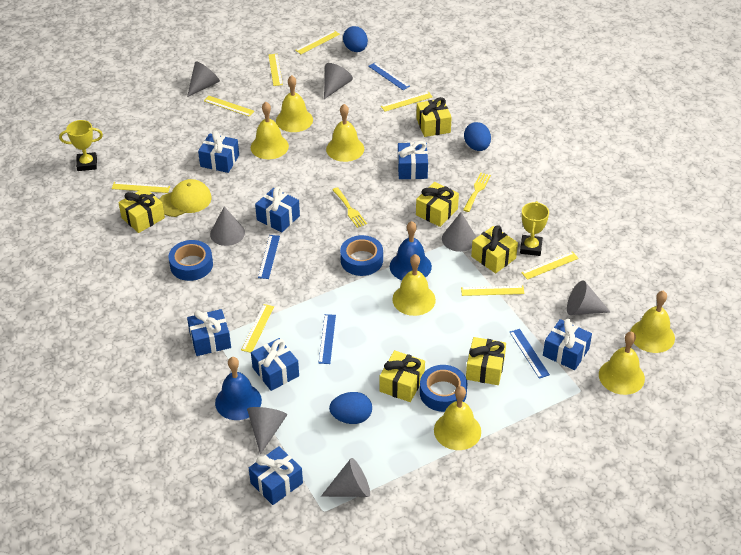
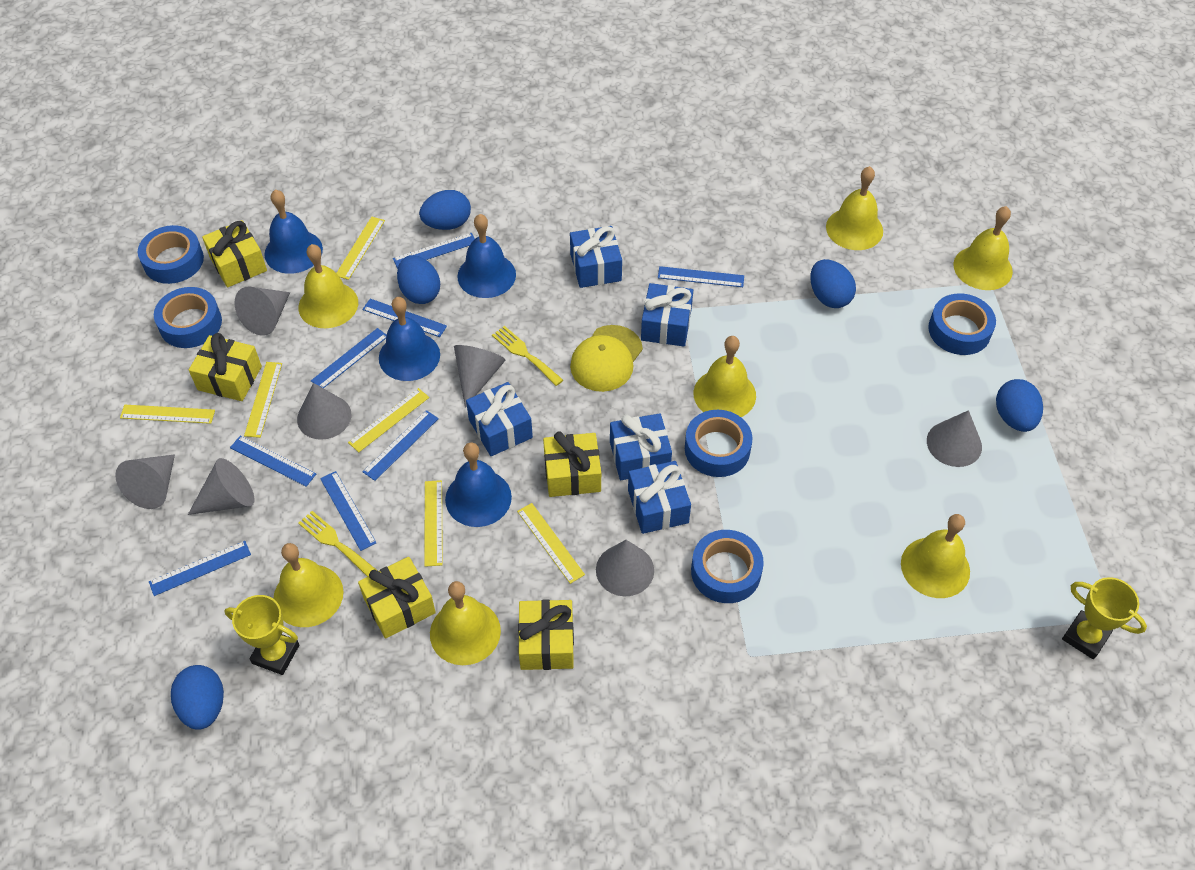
blue bell: [215,357,262,420] [390,221,432,280] = 2 -> [264,189,323,274] [379,297,440,381] [445,443,512,527] [457,214,516,298] = 4
blue egg: [329,392,372,424] [343,26,368,52] [464,122,491,151] = 3 -> [171,665,224,730] [397,255,440,304] [419,190,471,230] [810,259,856,308] [996,379,1043,432] = 5
blue gift: [187,309,231,356] [198,131,239,173] [249,446,303,505] [251,338,299,391] [255,186,300,233] [398,141,428,179] [543,319,592,370] = 7 -> [466,382,533,456] [570,226,622,288] [610,413,672,480] [628,461,691,534] [641,283,693,347] = 5
blue ruler: [258,235,280,279] [319,314,336,364] [368,62,410,90] [509,329,550,379] = 4 -> [149,541,251,596] [230,436,316,487] [311,328,387,388] [320,471,376,551] [362,299,447,337] [363,410,439,481] [393,233,475,269] [658,266,744,287] = 8
blue tape: [168,240,213,281] [340,235,383,276] [420,365,467,412] = 3 -> [138,225,204,284] [154,287,222,348] [685,410,752,477] [691,530,764,603] [928,293,996,355] = 5
yellow gift: [118,188,165,233] [380,350,425,402] [416,97,452,137] [416,182,459,227] [466,337,506,385] [471,226,518,273] = 6 -> [189,333,262,401] [202,220,267,287] [358,557,436,639] [518,599,574,670] [543,431,601,497] = 5
yellow ruler: [112,182,170,193] [204,96,254,117] [241,304,274,353] [268,54,283,86] [295,30,340,54] [381,92,433,112] [461,285,525,296] [521,252,579,280] = 8 -> [120,405,215,424] [244,362,282,438] [337,217,385,280] [348,388,429,452] [424,480,443,567] [517,503,585,584] = 6

